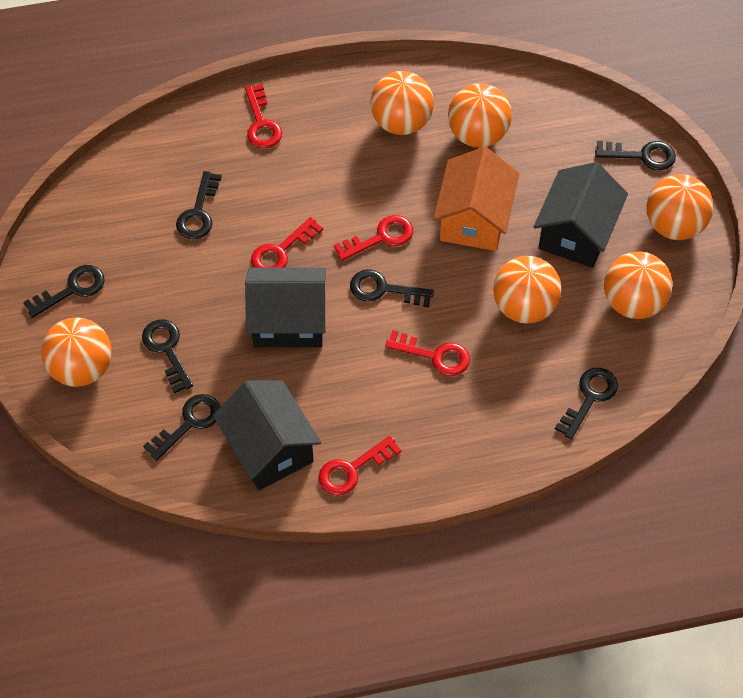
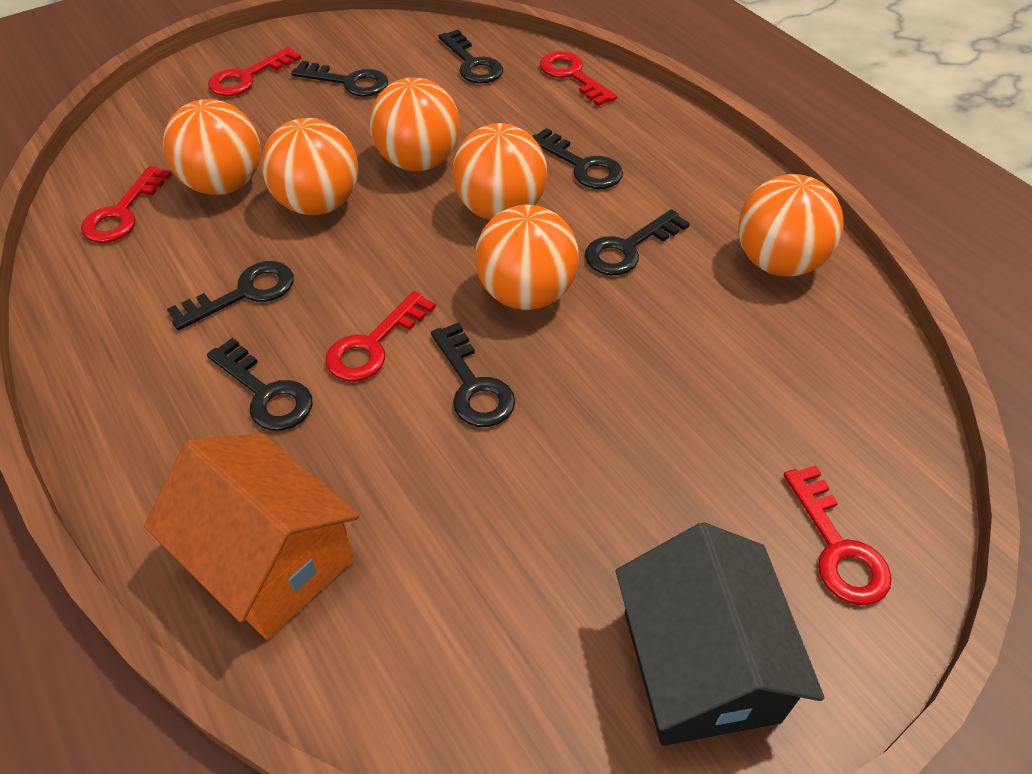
black house: [213,380,321,490] [245,267,326,347] [534,162,628,268] = 3 -> [616,522,825,746] = 1

